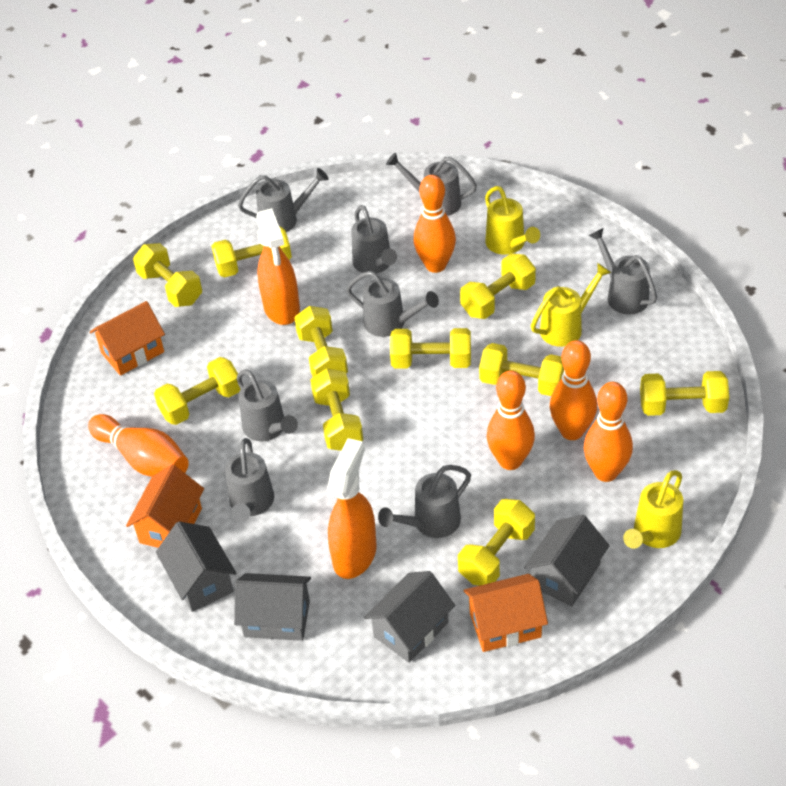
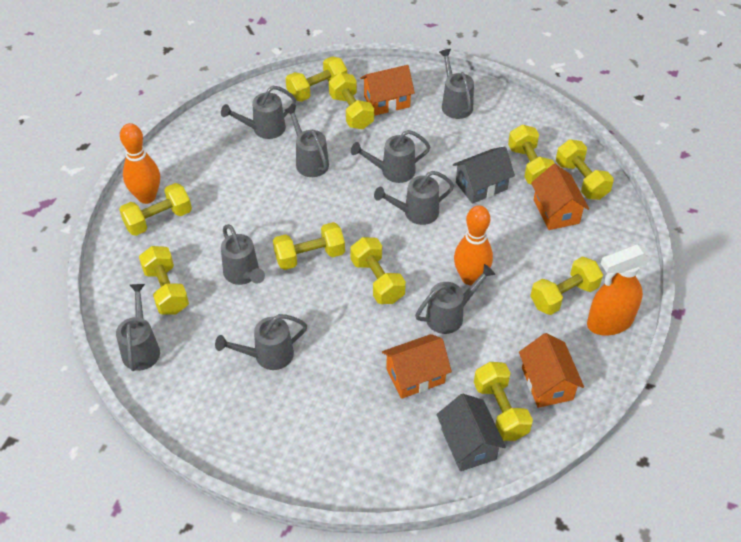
grey house: [156,521,236,612] [234,573,311,641] [364,571,455,663] [524,515,610,607] = 4 -> [436,394,506,471] [453,147,515,204] = 2
grey watering can: [225,438,274,522] [237,369,298,441] [238,168,329,232] [346,271,439,337] [351,205,397,274] [378,465,471,538] [386,152,477,216] [588,228,657,314] = 8 -> [116,284,160,371] [215,314,307,370] [221,86,296,139] [221,224,265,285] [284,105,329,177] [351,130,430,183] [374,171,454,225] [415,264,495,334] [439,49,474,119] = 9
orange bowling pin: [88,414,189,477] [414,175,456,273] [487,370,535,470] [550,340,597,440] [584,382,633,482] = 5 -> [120,123,160,204] [454,205,493,285] = 2
orange house: [90,301,165,376] [126,465,204,548] [464,574,548,652] = 3 -> [360,65,415,116] [382,334,452,399] [519,333,584,408] [531,164,589,230] = 4
orange spray bottle: [256,208,300,325] [327,438,377,579] = 2 -> [587,244,651,335] = 1
yellow watering can: [485,186,540,255] [531,263,611,347] [623,470,683,549] = 3 -> none = 0

